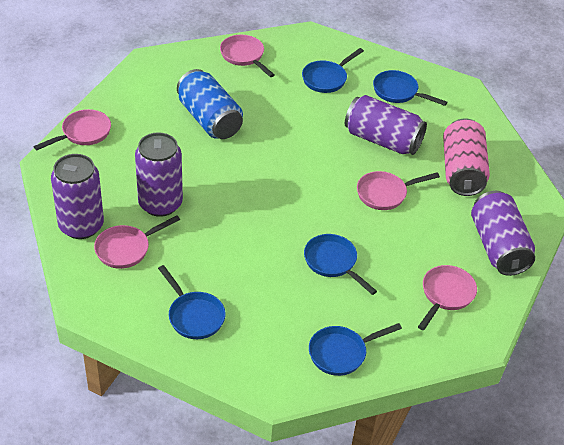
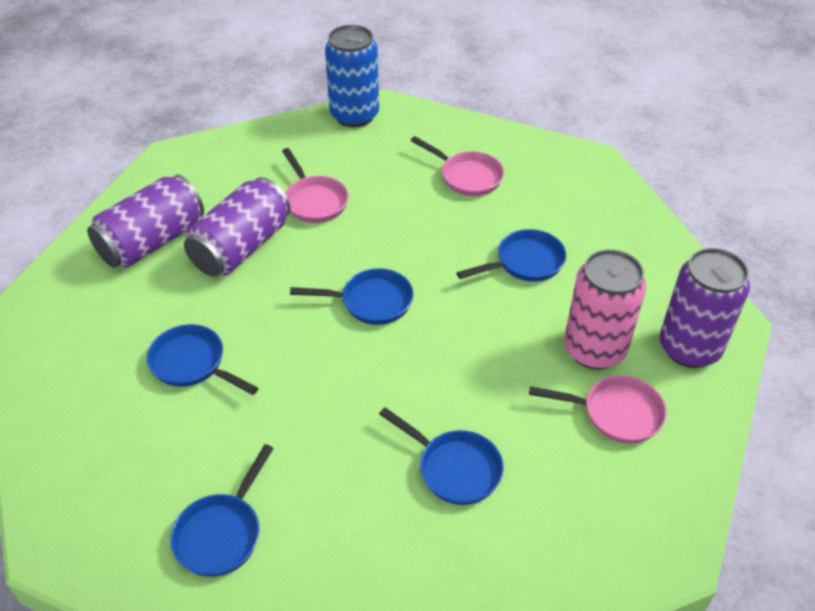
pink pan: [34,109,111,150] [94,215,180,269] [220,35,274,77] [357,171,440,210] [418,265,477,330] = 5 -> [282,148,348,223] [411,136,504,196] [529,375,667,444] = 3
purple can: [51,154,104,239] [135,132,183,217] [345,95,427,155] [471,191,535,276] = 4 -> [87,174,204,268] [184,177,291,277] [660,248,750,368] = 3

